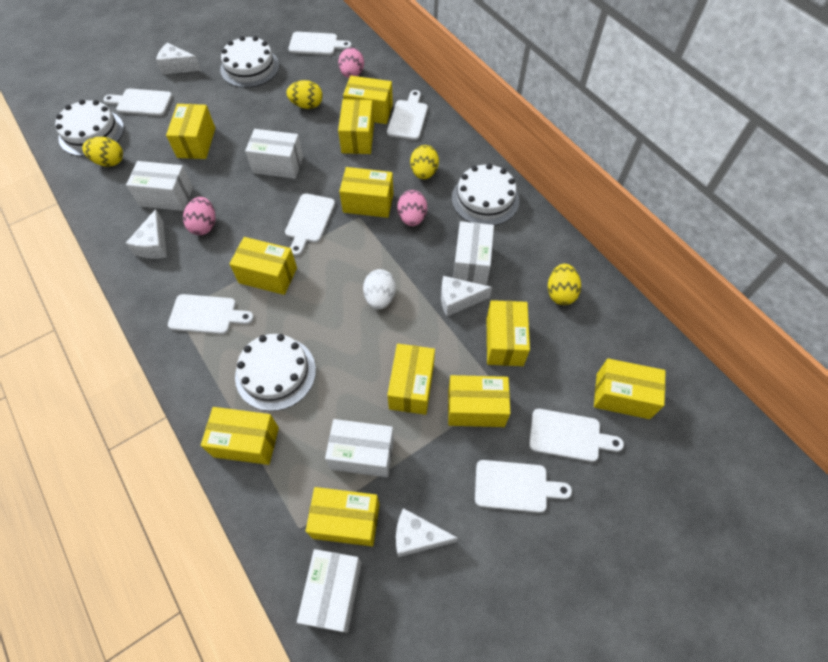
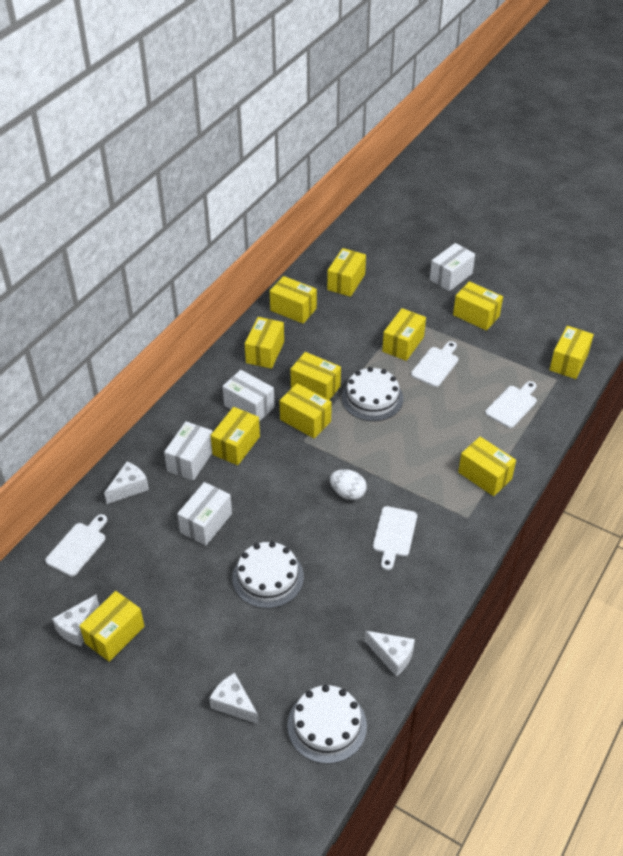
pink egg: [183,197,215,235] [338,48,364,78] [397,190,427,226] = 3 -> none = 0
white box: [126,161,193,211] [245,129,303,179] [297,549,362,632] [325,419,394,477] [453,221,494,285] = 5 -> [164,421,212,481] [177,482,232,546] [222,370,275,422] [430,243,475,291] = 4
white cake: [55,99,124,156] [220,36,279,88] [235,334,316,411] [452,164,519,226] = 4 -> [232,541,304,608] [287,685,367,764] [341,367,403,421] = 3
white cutting board: [103,89,172,116] [168,294,254,334] [285,193,335,256] [289,32,352,55] [387,90,428,140] [475,460,572,513] [529,409,624,462] = 7 -> [45,514,107,576] [373,506,417,570] [411,341,458,387] [485,381,537,428] = 4
yellow egg: [82,137,123,167] [287,80,323,109] [410,145,439,179] [548,264,581,305] = 4 -> none = 0

